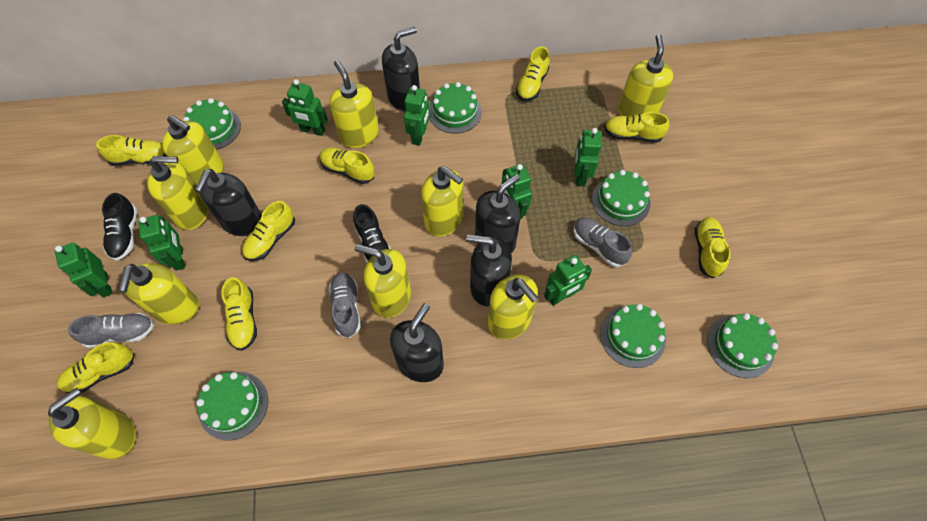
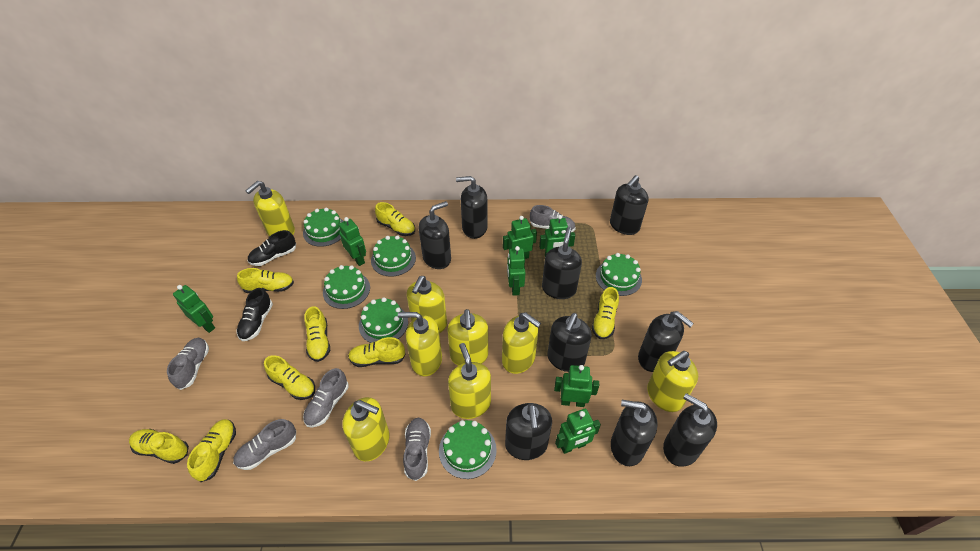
black soap dispenser: [195,169,262,236] [382,27,420,112] [390,303,444,382] [466,234,512,306] [475,174,521,253] = 5 -> [419,201,451,269] [456,176,488,239] [505,403,552,460] [542,227,582,299] [547,313,592,372] [610,175,649,235] [611,400,657,466] [638,311,694,372] [663,393,717,467] = 9
grey shoe: [68,313,154,348] [329,272,361,338] [573,217,632,267] = 3 -> [167,338,209,390] [233,419,296,470] [303,368,349,428] [403,418,431,481] [530,205,576,232] = 5
yellow soap dispenser: [48,388,136,459] [119,263,199,324] [147,156,208,230] [162,115,224,185] [330,60,379,148] [354,244,411,318] [421,166,463,236] [488,275,538,339] [618,34,673,116] = 9 -> [245,181,295,236] [342,397,389,461] [398,312,442,376] [407,276,447,333] [447,309,488,366] [448,343,491,419] [502,312,541,374] [647,351,698,412] = 8

